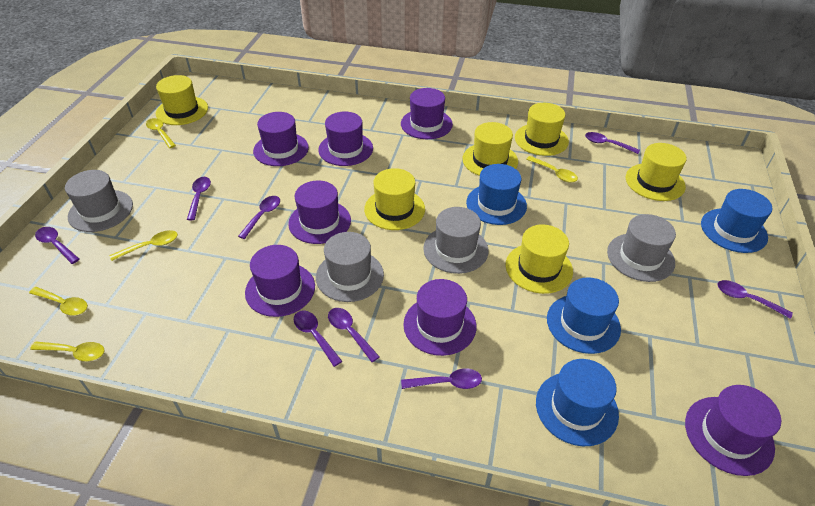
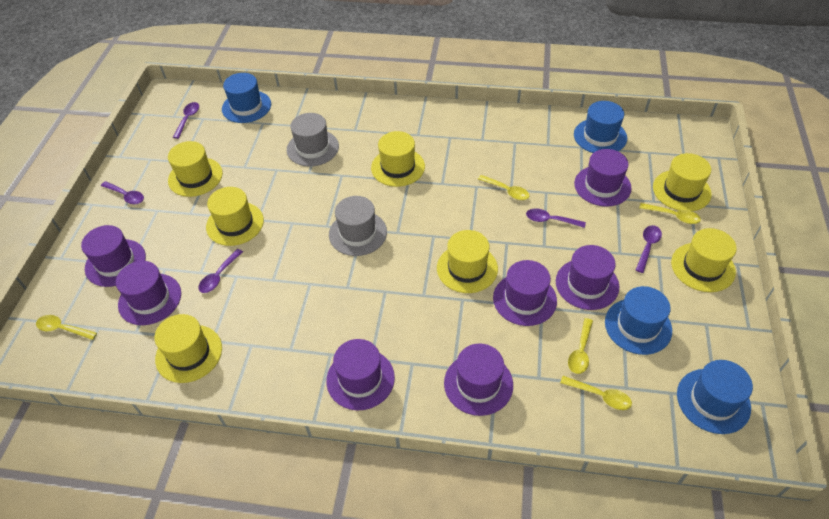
grey hat: [65,170,133,232] [316,232,384,302] [423,207,489,274] [607,214,676,282] = 4 -> [287,113,339,167] [329,196,387,256] = 2
purple spoon: [35,227,79,264] [187,177,211,220] [238,196,280,239] [294,311,342,367] [328,308,380,362] [401,368,482,389] [585,132,640,154] [717,280,793,319] = 8 -> [101,181,144,204] [173,102,199,139] [198,249,243,293] [526,208,586,228] [636,225,662,273] = 5
yellow hat: [156,75,208,125] [364,168,425,230] [462,122,518,176] [506,224,573,294] [515,103,569,156] [626,143,687,201] = 6 -> [154,314,222,383] [168,141,223,197] [206,187,264,246] [371,131,425,187] [437,230,498,293] [653,153,712,211] [671,228,737,292] = 7

